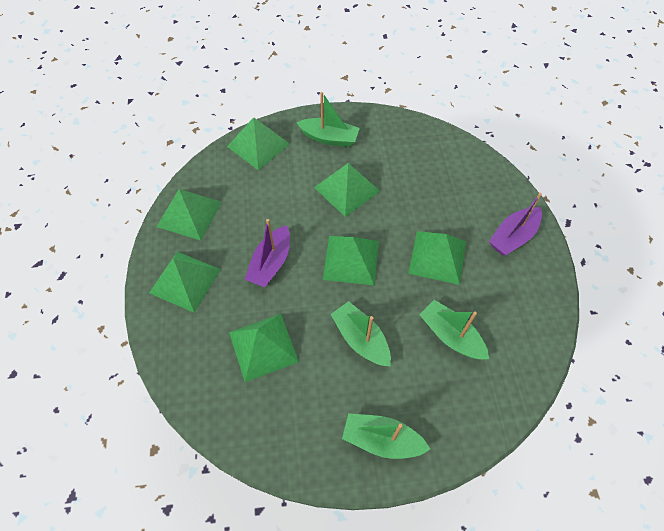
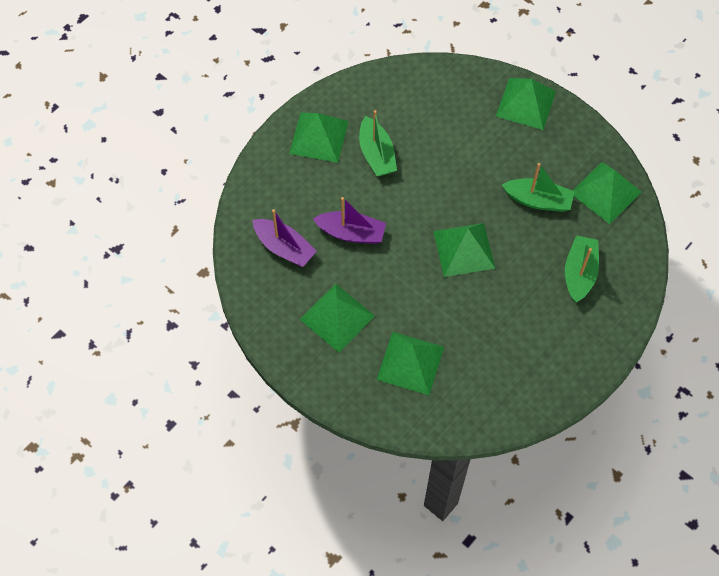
green boat: [296,92,360,147] [331,301,391,367] [342,413,430,459] [419,300,489,359] = 4 -> [359,110,397,177] [502,163,574,212] [565,235,599,303] = 3
green pyramid: [149,252,221,313] [157,189,222,241] [227,117,290,170] [229,314,299,382] [314,163,380,217] [323,236,379,285] [408,231,466,285] = 7 -> [289,113,349,163] [300,284,375,352] [377,332,444,395] [433,223,496,277] [496,78,556,130] [573,162,641,224] = 6

